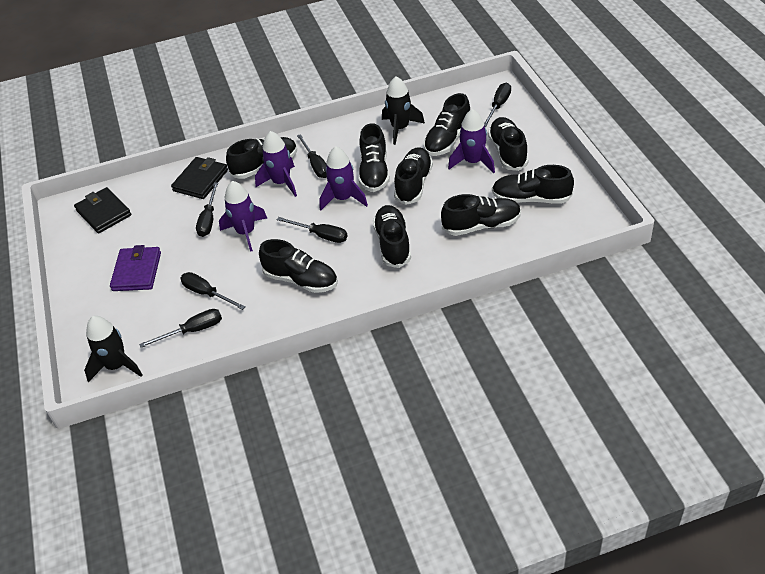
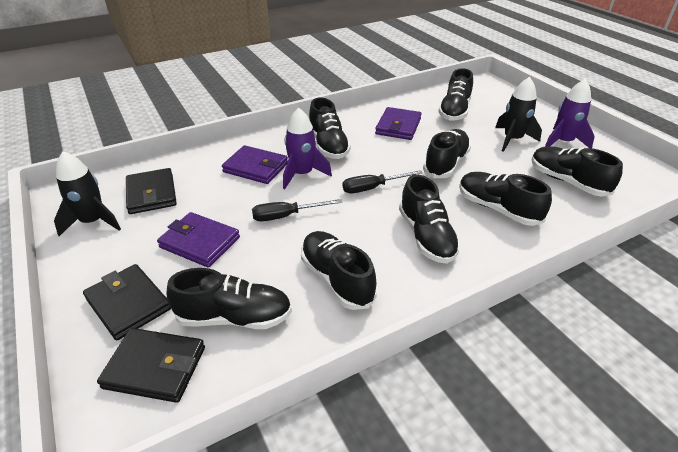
black screwdriver: [139,309,222,348] [180,272,246,310] [196,182,218,237] [277,217,348,243] [297,134,327,178] [484,83,511,127] = 6 -> [252,199,343,221] [343,170,423,193] = 2
black shoe: [226,137,297,179] [259,239,338,293] [359,123,389,192] [373,205,411,268] [394,147,433,205] [424,93,470,156] [441,194,521,236] [488,117,529,171] [492,165,574,204] = 9 -> [167,268,292,329] [301,231,377,310] [309,97,351,159] [399,175,460,264] [423,129,471,178] [438,68,473,121] [459,172,552,226] [532,146,623,196] = 8
black wallet: [74,187,131,234] [171,157,228,199] = 2 -> [83,264,171,341] [97,328,205,403] [126,168,177,214] = 3
purple rocket: [219,181,267,252] [255,131,297,197] [319,146,368,210] [448,109,495,173] = 4 -> [283,108,332,189] [545,79,595,148] = 2
purple wallet: [110,245,161,291] = 1 -> [157,212,240,268] [222,145,288,184] [375,107,422,140] = 3

